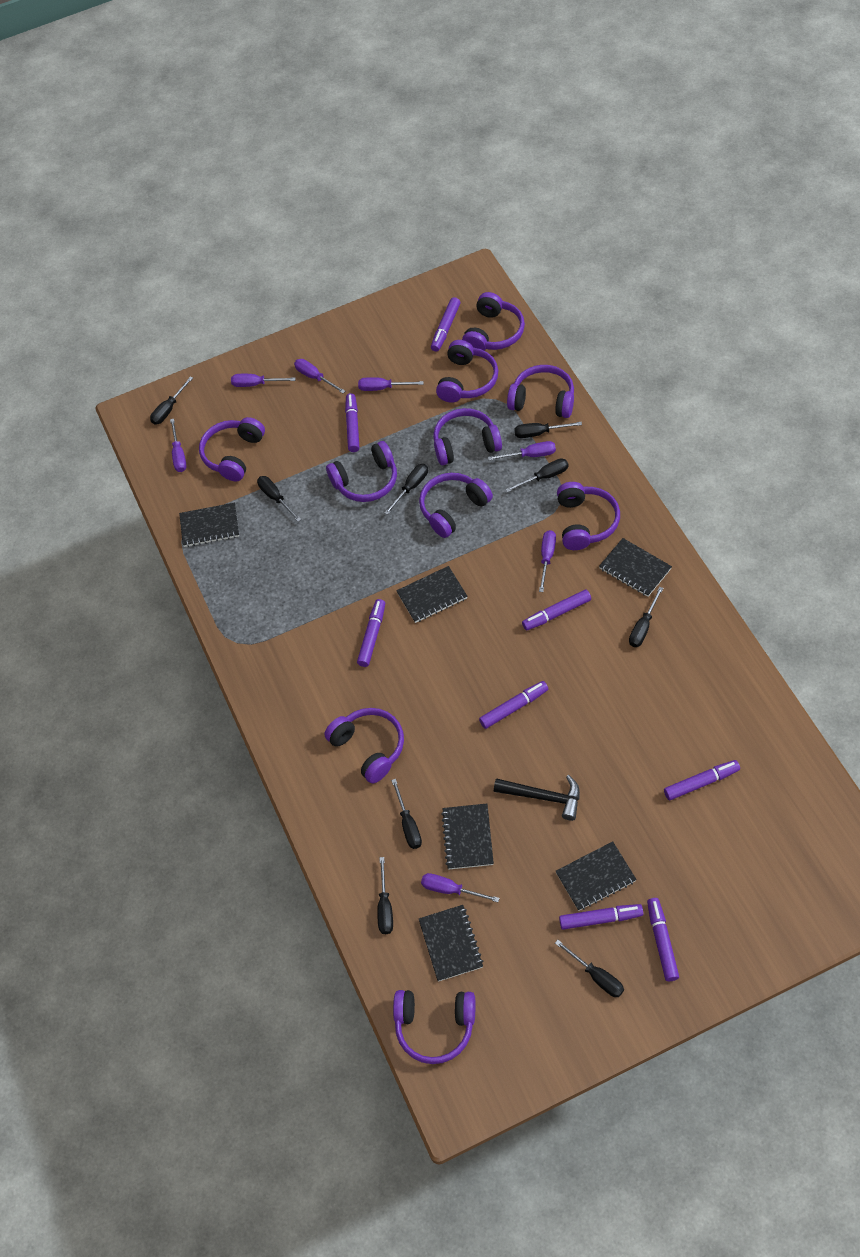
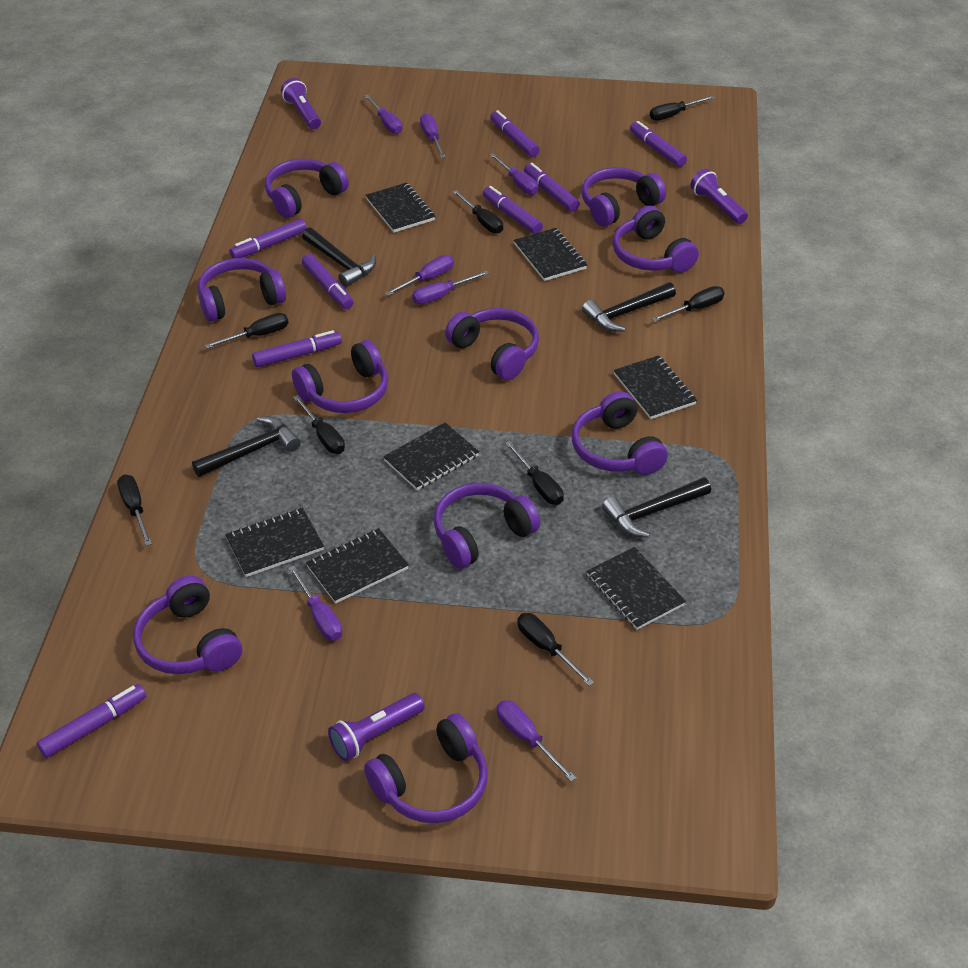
black hammer: [494,775,580,821] = 1 -> [192,417,301,477] [302,227,376,287] [582,282,676,332] [602,477,711,538] = 4
black notebook: [179,503,239,547] [396,566,467,623] [419,905,483,982] [441,803,494,869] [555,841,637,911] [599,538,672,597] = 6 -> [225,508,324,577] [306,528,409,604] [366,183,435,233] [383,422,479,490] [514,228,587,281] [587,547,686,630] [614,355,697,419] = 7
black screwdriver: [150,376,193,425] [257,476,301,522] [377,857,393,934] [385,464,428,515] [391,779,422,849] [505,458,568,492] [514,422,582,438] [555,940,624,997] [629,587,663,647] = 9 -> [117,475,152,546] [205,313,288,349] [293,395,345,454] [452,190,503,233] [505,441,564,505] [517,613,594,686] [650,96,714,121] [652,286,725,322] = 8
purple flashlight: none = 0 -> [281,78,321,129] [328,693,425,761] [690,169,748,224] = 3

